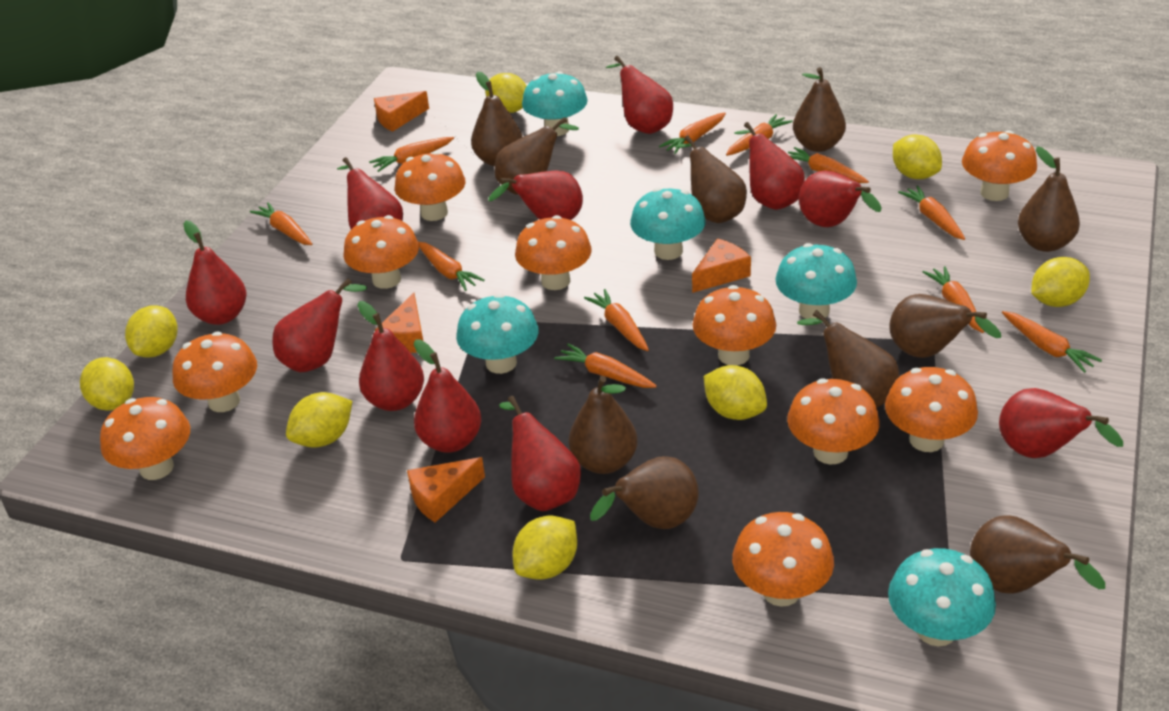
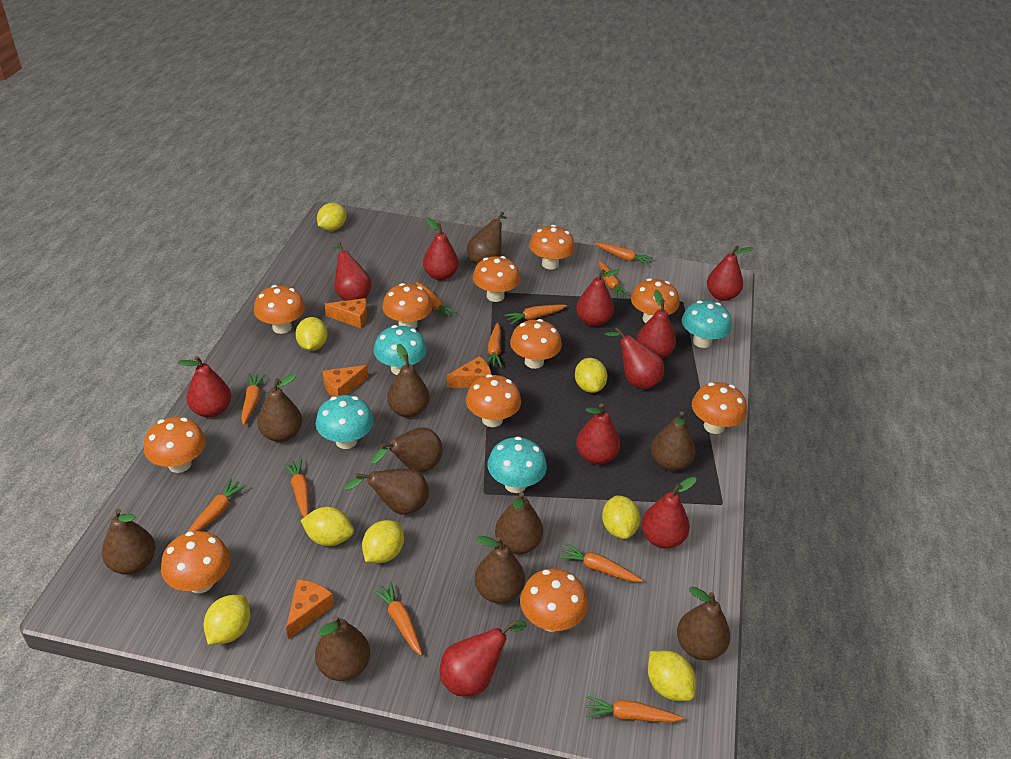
brown pear: [471,72,522,166] [495,117,579,195] [569,376,638,474] [590,456,699,529] [675,135,747,223] [793,67,846,152] [797,310,899,408] [889,294,1001,358] [970,515,1105,593] [1018,146,1080,252] = 10 -> [102,509,156,575] [257,374,302,442] [315,615,370,681] [344,468,429,515] [371,427,443,472] [387,344,430,418] [467,211,507,265] [474,536,525,604] [495,492,543,554] [651,411,695,471] [677,586,730,660] = 11
orange mushroom: [100,397,190,480] [172,331,257,412] [343,215,419,289] [395,151,465,221] [515,215,592,290] [692,285,776,366] [732,512,834,607] [787,378,879,464] [885,367,978,452] [962,130,1037,201] = 10 -> [144,417,206,473] [161,531,230,593] [254,285,305,334] [382,283,433,329] [466,374,521,427] [473,256,520,302] [510,319,562,369] [520,569,588,632] [529,225,575,269] [631,278,680,323] [692,382,747,434] = 11
red pear: [183,221,246,325] [272,278,367,372] [337,157,403,229] [357,301,424,411] [414,339,481,453] [488,171,583,220] [499,396,581,511] [606,56,673,134] [734,122,805,210] [799,171,882,227] [999,388,1123,458] = 11 -> [178,356,231,418] [333,242,372,301] [423,218,459,280] [440,620,527,696] [576,269,620,327] [576,403,620,465] [605,327,664,389] [637,290,676,359] [641,477,696,549] [707,246,753,301] = 10
turquoise mushroom: [456,294,539,374] [522,71,588,136] [630,188,706,260] [775,243,857,319] [888,548,996,646] = 5 -> [316,395,374,449] [374,325,427,375] [488,436,547,493] [682,301,732,348] = 4

